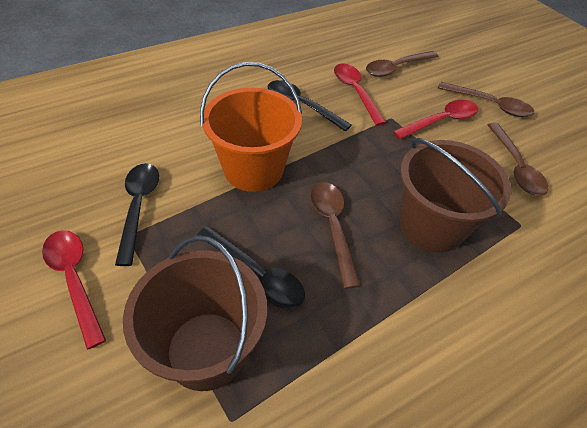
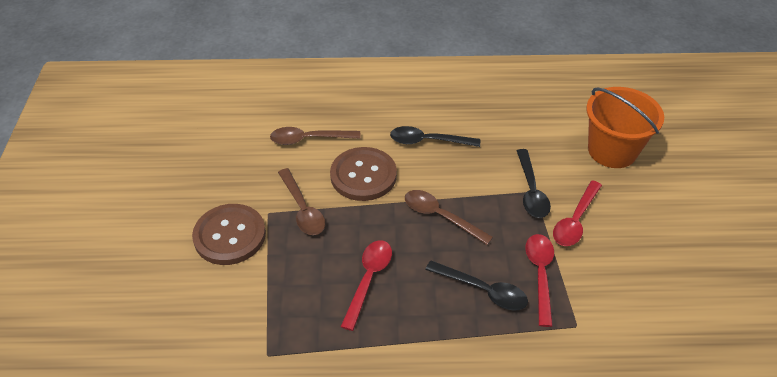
brown bucket: [123,235,267,391] [400,138,511,252] = 2 -> none = 0
brown button: none = 0 -> [192,204,266,265] [330,147,397,201] = 2
brown spoon: [310,182,360,289] [366,51,438,77] [438,82,535,117] [488,123,548,196] = 4 -> [270,127,361,145] [278,168,325,235] [405,190,493,245] = 3

